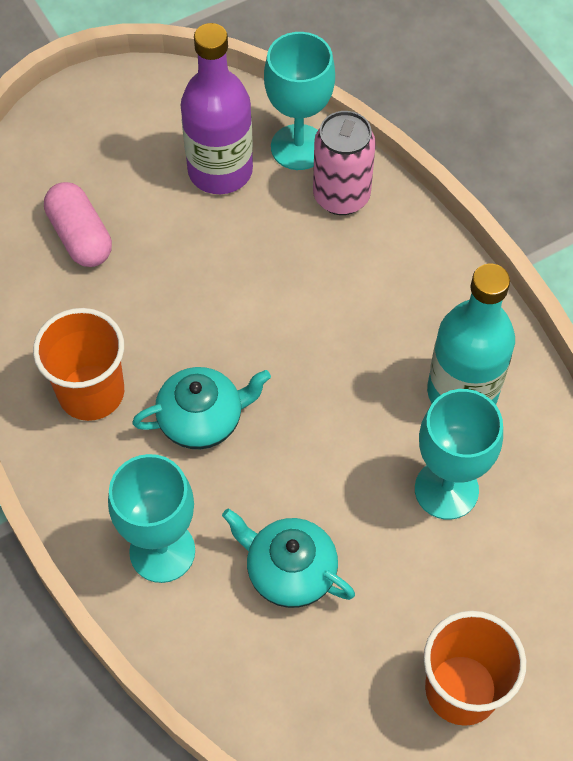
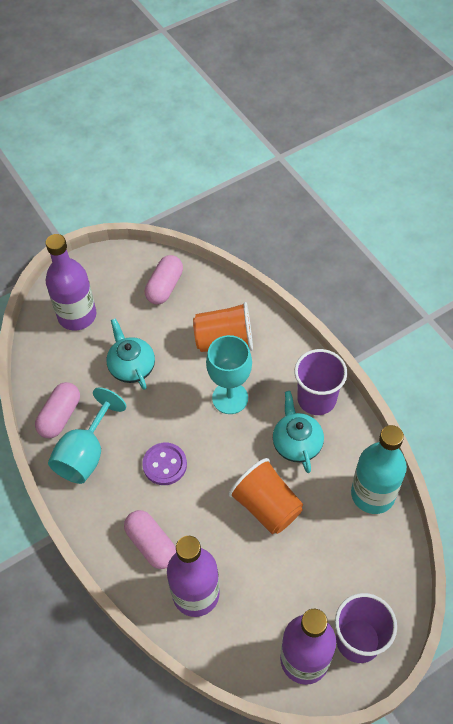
pink can: [313,111,376,215] = 1 -> none = 0
pink capsule: [44,182,112,267] = 1 -> [35,382,80,438] [124,510,176,569] [145,255,183,304] = 3
purple bottle: [181,23,253,194] = 1 -> [46,234,96,331] [167,536,220,617] [280,609,336,685] = 3
purple button: none = 0 -> [142,443,187,485] = 1
purple cup: none = 0 -> [294,349,347,415] [335,593,397,663] = 2
turquoise goblet: [108,454,195,583] [264,32,335,170] [415,389,503,520] = 3 -> [48,387,126,484] [206,335,252,414] = 2

